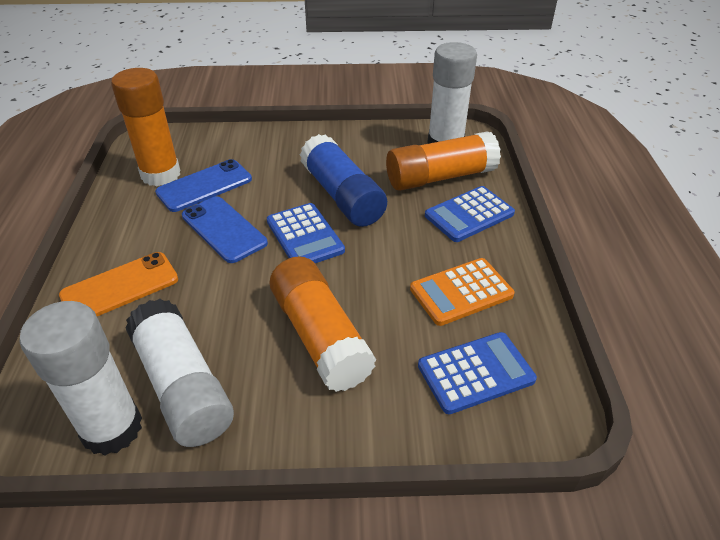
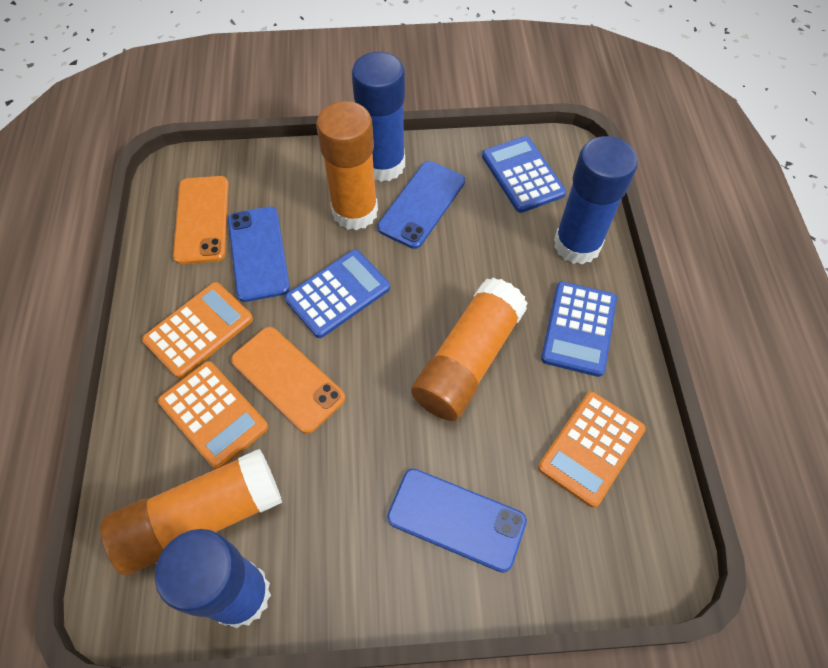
blue glue stick: [300,134,387,227] = 1 -> [155,529,271,628] [352,52,405,182] [554,136,638,265] = 3
blue phone: [155,159,252,212] [182,196,268,263] = 2 -> [228,207,290,302] [377,161,465,249] [387,469,527,573] = 3
orange calculator: [410,258,515,326] = 1 -> [142,282,253,378] [158,361,268,469] [538,392,646,508] = 3
orange phone: [59,252,178,316] = 1 -> [173,176,229,264] [231,327,345,434] = 2
white glue stick: [20,301,142,456] [125,299,234,447] [427,42,477,144] = 3 -> none = 0

